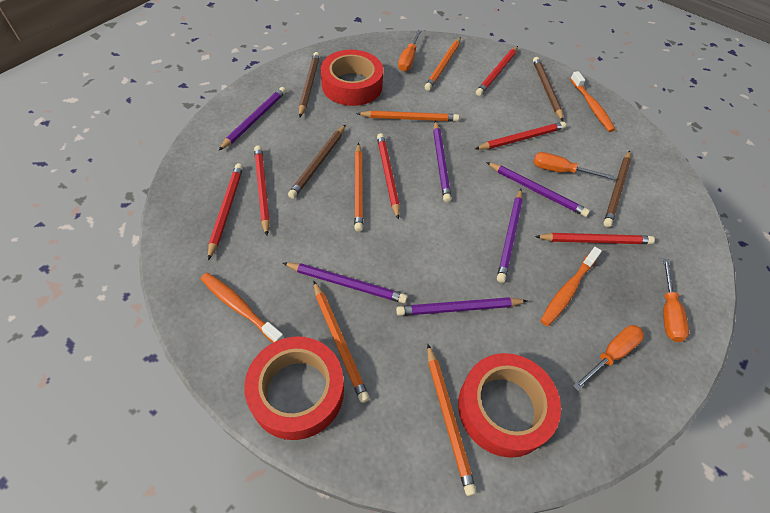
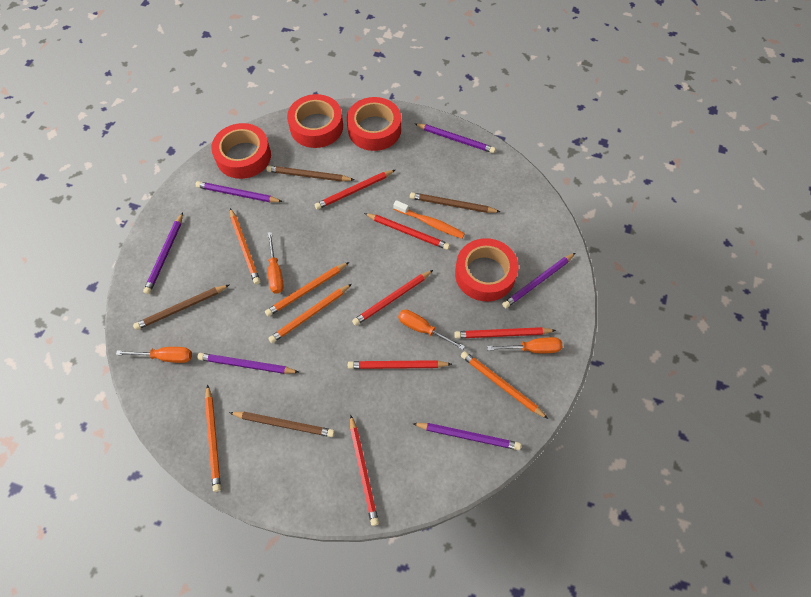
orange toothbrush: [201,273,284,343] [540,247,602,326] [570,71,615,132] = 3 -> [393,200,465,239] = 1
red tape: [244,336,344,440] [321,50,383,106] [458,353,561,458] = 3 -> [211,123,271,179] [287,94,343,148] [347,97,401,151] [455,238,519,301] = 4

